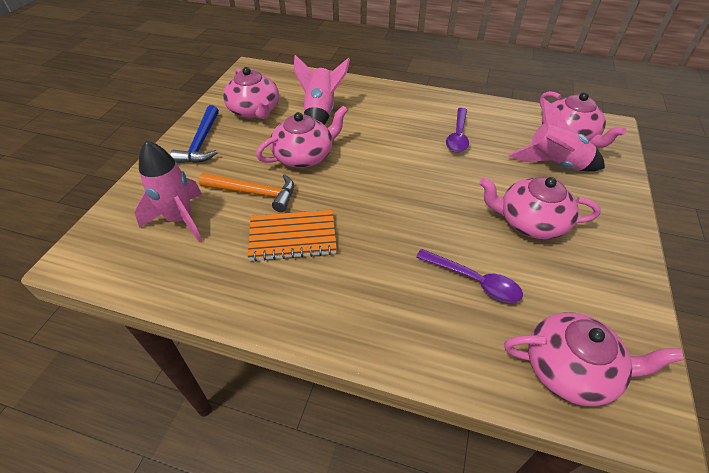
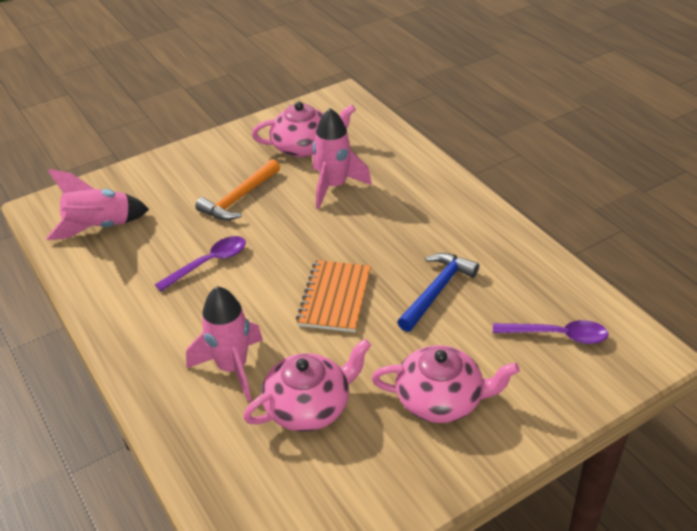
pink teapot: [223,67,279,119] [256,105,348,168] [479,177,601,239] [504,312,684,406] [540,91,626,148] = 5 -> [243,339,371,432] [252,102,356,157] [372,345,520,423] = 3

